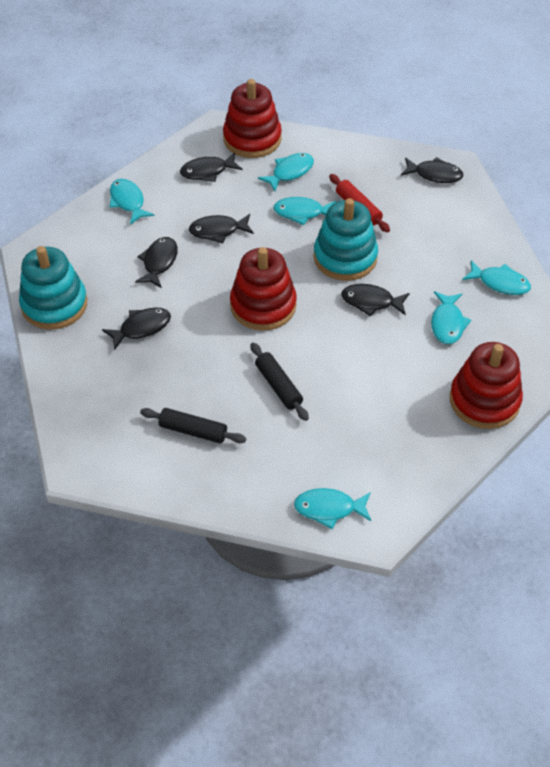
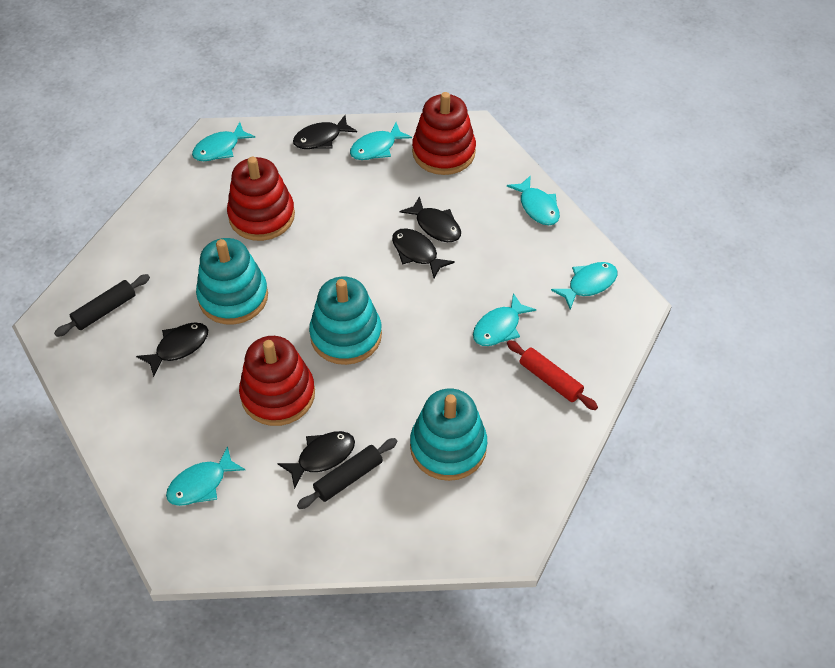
black fish: [102,308,171,350] [135,237,178,288] [180,152,242,182] [189,214,254,243] [341,284,410,317] [401,157,464,183] = 6 -> [136,322,208,377] [277,431,355,489] [293,115,357,149] [392,228,455,278] [400,196,461,242] = 5
turquoise stacking toy: [19,246,87,330] [314,198,378,281] = 2 -> [196,238,268,325] [309,277,382,365] [410,388,487,481] = 3

